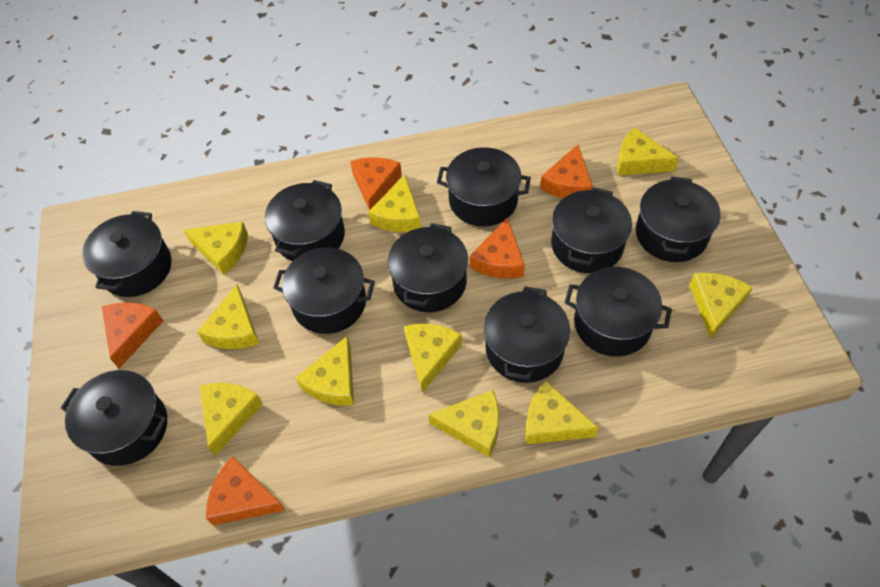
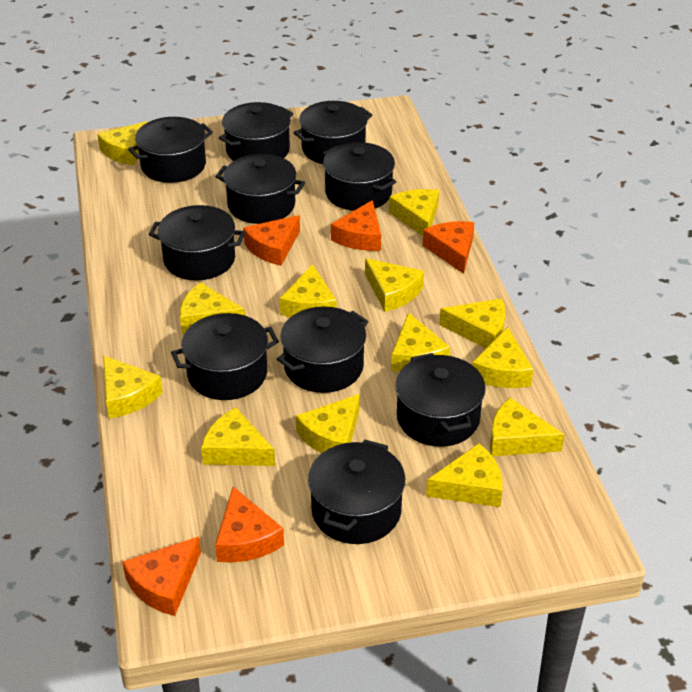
yellow cheese: [184,222,248,275] [197,284,259,349] [200,383,263,456] [295,336,354,406] [368,175,421,232] [404,324,462,393] [428,390,499,457] [525,381,599,444] [617,128,679,175] [689,273,753,339] = 10 -> [97,121,148,165] [103,356,163,419] [180,282,245,334] [201,407,275,466] [280,264,337,317] [296,394,360,453] [365,258,424,312] [389,189,439,236] [391,312,450,372] [426,443,503,507] [439,299,505,348] [472,327,533,388] [490,398,565,456] = 13

